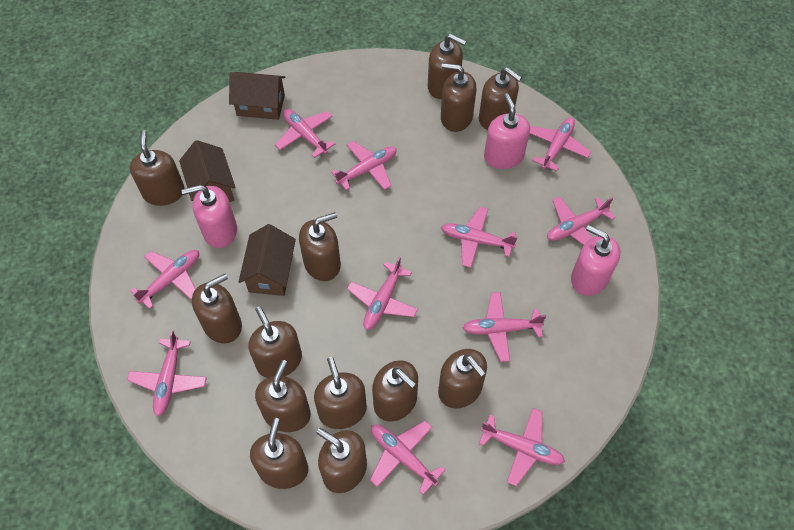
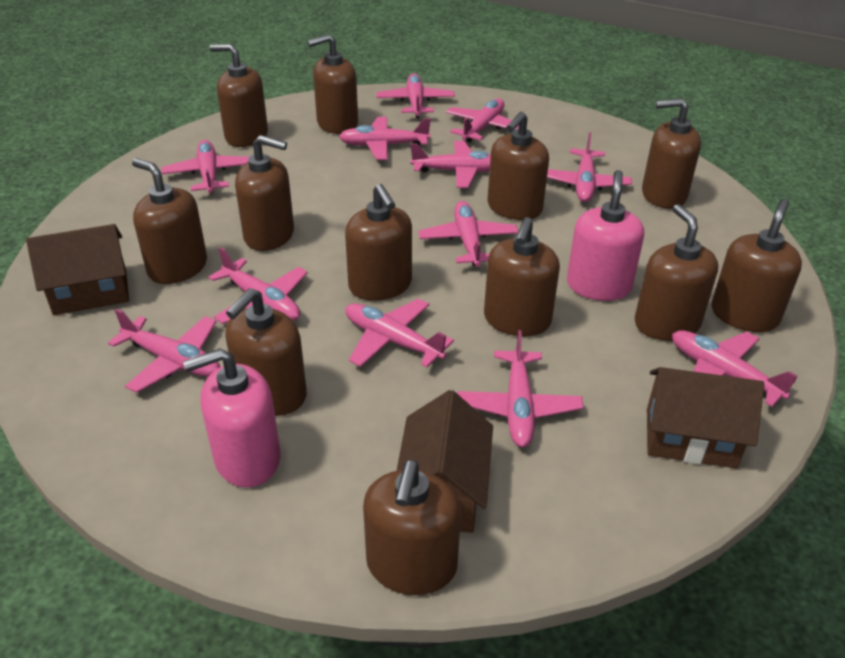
brown soap dispenser: [130,130,185,206] [192,274,242,343] [249,306,302,378] [250,418,308,489] [255,360,311,432] [299,212,341,281] [314,357,367,429] [317,428,367,493] [372,360,418,422] [428,34,466,99] [438,349,487,408] [441,63,476,132] [479,67,522,130] = 13 -> [132,158,207,284] [210,44,268,147] [225,288,307,416] [235,135,294,251] [307,34,358,134] [345,184,412,301] [363,460,461,595] [484,217,560,336] [487,112,549,220] [635,204,718,341] [642,98,701,209] [711,198,802,332] = 12
pink plane: [127,330,207,417] [131,250,199,309] [275,109,335,158] [331,141,397,190] [347,257,418,330] [370,421,445,495] [441,207,518,268] [463,292,546,362] [479,408,565,486] [530,117,591,171] [547,196,616,245] = 11 -> [108,309,220,393] [161,140,249,194] [208,247,308,324] [339,117,431,160] [345,299,454,367] [376,73,455,118] [410,141,491,188] [418,201,518,267] [446,99,519,142] [457,330,584,447] [547,132,632,202] [672,330,798,407] = 12
pink soap dispenser: [182,185,237,248] [484,93,530,169] [571,225,620,296] = 3 -> [183,348,281,488] [567,170,644,301] = 2

